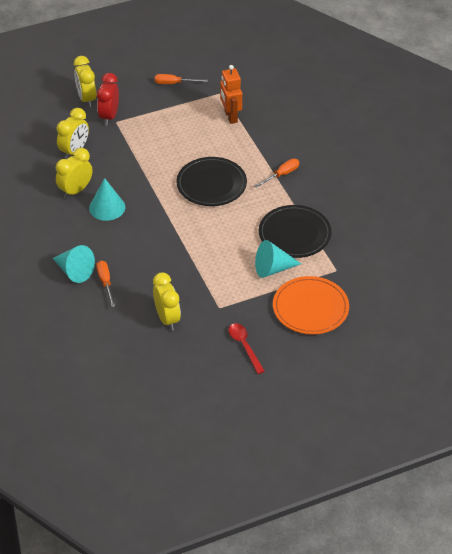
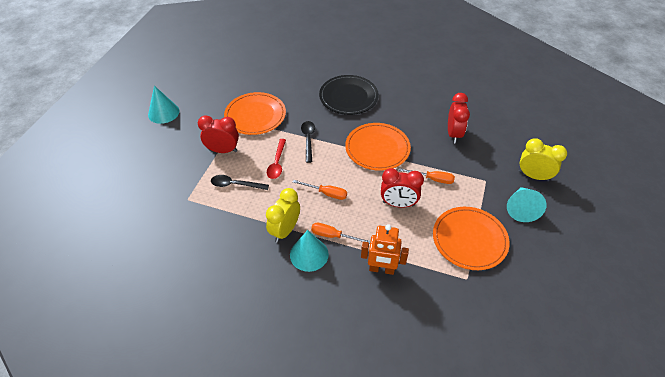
black plate: [176,157,247,206] [259,205,332,258] = 2 -> [319,75,379,115] = 1
black spoon: none = 0 -> [211,175,269,190] [301,121,315,163] = 2
orange plate: [273,276,349,334] = 1 -> [224,92,286,135] [345,123,411,171] [433,207,509,270] = 3
red clock: [97,73,119,126] = 1 -> [198,115,239,153] [381,168,424,208] [448,93,470,143] = 3
yellow clock: [56,148,93,199] [57,108,89,159] [74,56,96,108] [153,272,181,331] = 4 -> [266,188,300,243] [519,138,567,181] = 2

